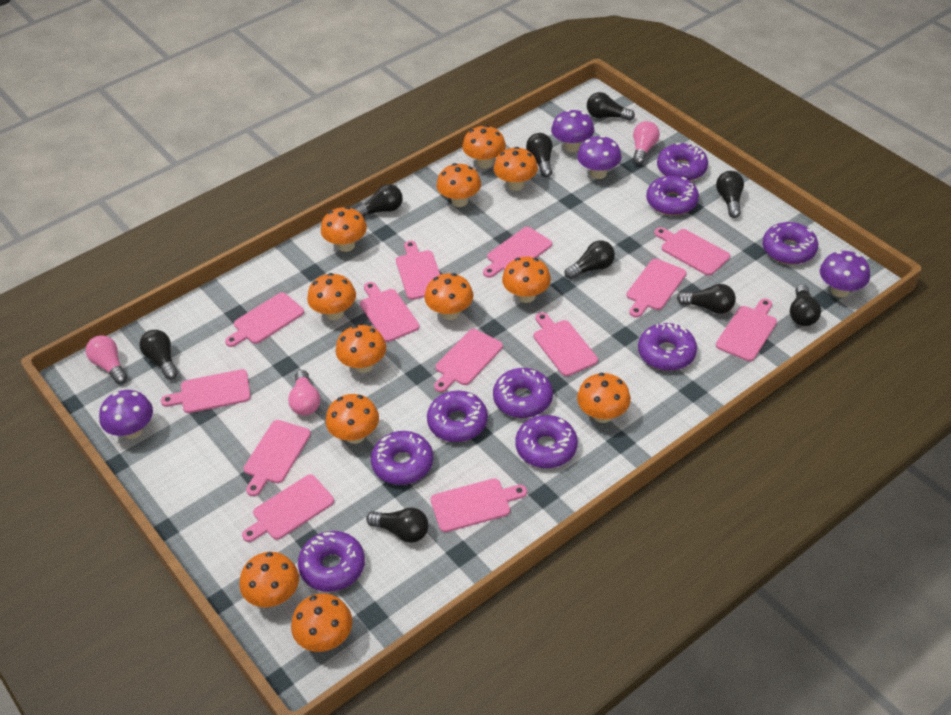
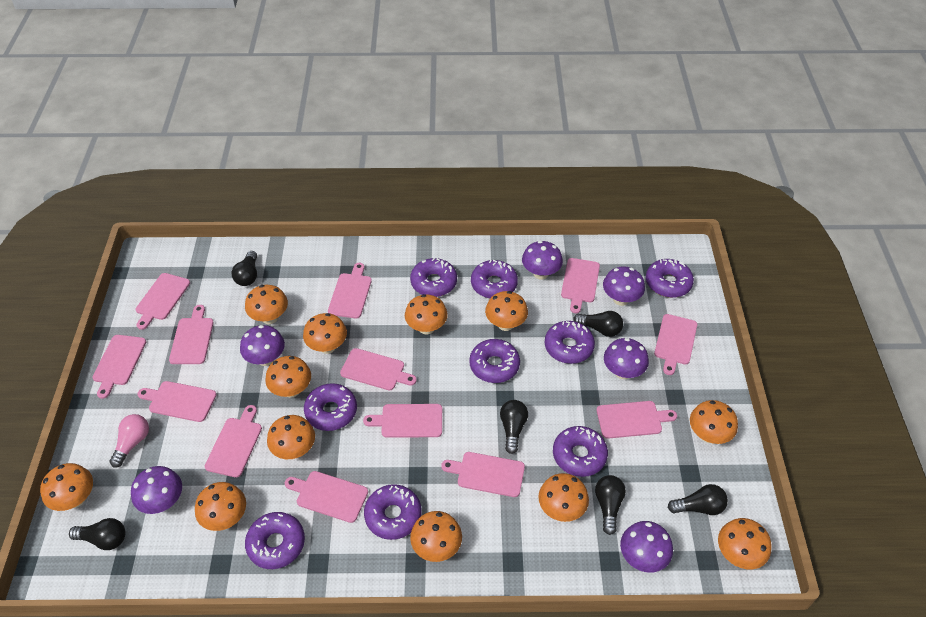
black light bulb: [139,330,178,380] [354,184,403,217] [366,507,428,543] [526,133,553,177] [564,240,615,279] [587,92,635,121] [677,284,736,314] [716,171,744,218] [790,284,821,326] = 9 -> [69,518,126,550] [232,251,257,286] [500,400,528,454] [573,311,623,337] [595,475,626,535] [668,484,728,515] = 6
pink light bulb: [86,335,127,384] [288,370,320,416] [633,121,660,165] = 3 -> [109,414,149,468] = 1
purple mushroom: [99,390,153,439] [551,109,594,152] [577,135,622,179] [820,251,870,298] = 4 -> [131,466,182,514] [240,325,285,366] [522,241,563,280] [603,266,645,306] [604,338,649,379] [620,521,673,573] = 6

